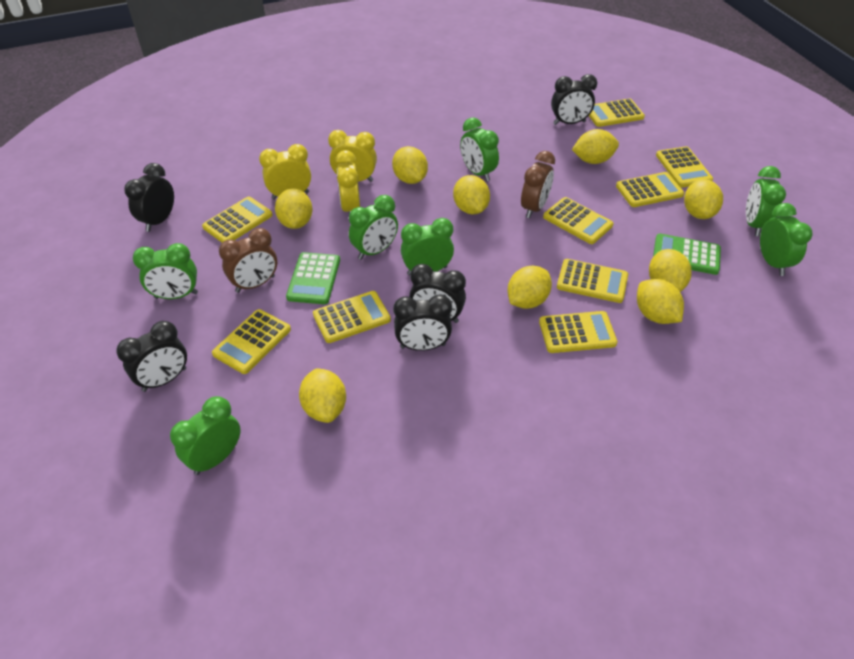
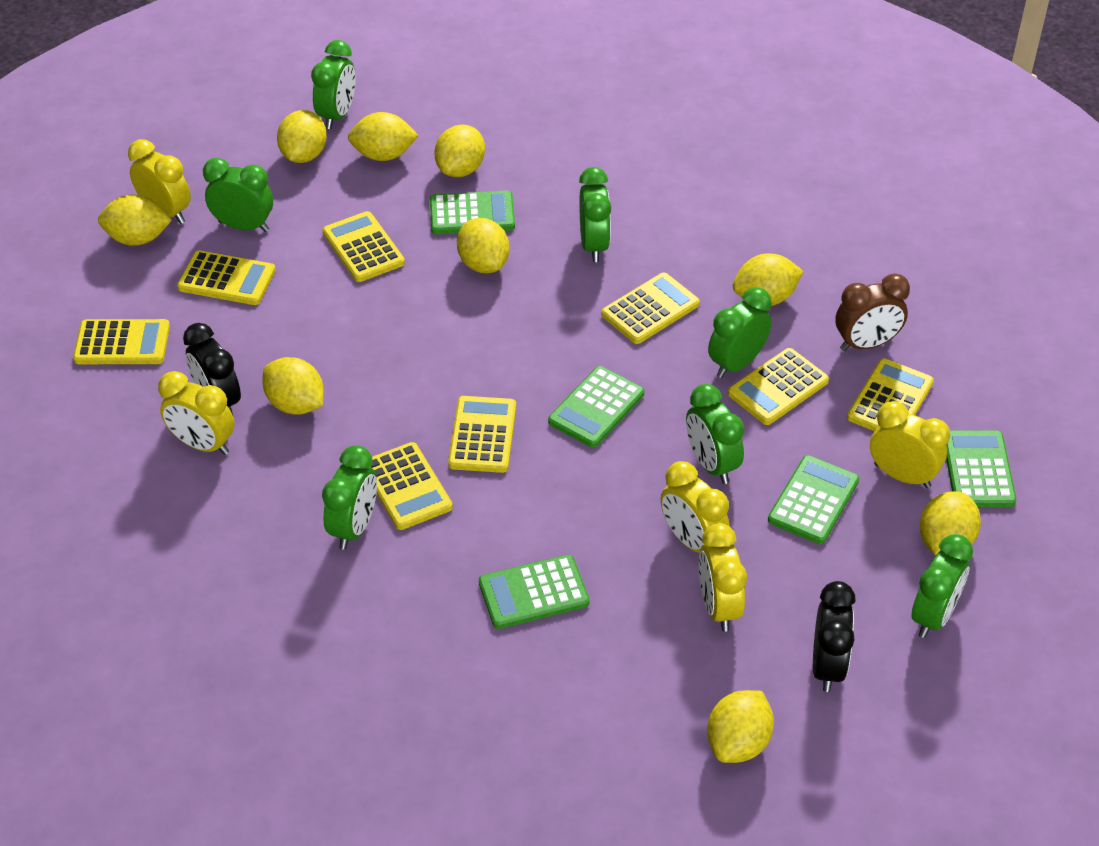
black clock: [116,321,187,392] [124,163,174,232] [393,294,452,351] [409,264,466,323] [551,74,597,125] = 5 -> [183,323,241,417] [813,581,856,692] = 2
brown clock: [219,228,277,293] [521,151,555,218] = 2 -> [835,274,910,351] = 1
green calculator: [286,252,340,304] [653,234,721,275] = 2 -> [430,191,515,234] [479,554,590,629] [548,366,644,448] [768,455,859,544] [946,431,1016,507] = 5
yellow calculator: [202,196,273,243] [212,309,291,374] [313,291,391,343] [539,311,617,353] [543,197,614,244] [557,259,628,303] [589,98,645,127] [616,172,684,207] [656,146,713,188] = 9 -> [73,319,170,364] [177,250,276,305] [322,211,405,282] [370,442,453,530] [448,396,516,473] [601,273,700,344] [728,348,829,425] [847,358,934,431] = 8
yellow clock: [259,144,311,200] [328,130,377,182] [335,150,360,214] = 3 -> [128,139,191,224] [158,371,235,455] [661,461,730,553] [699,523,747,632] [870,401,950,488] = 5

